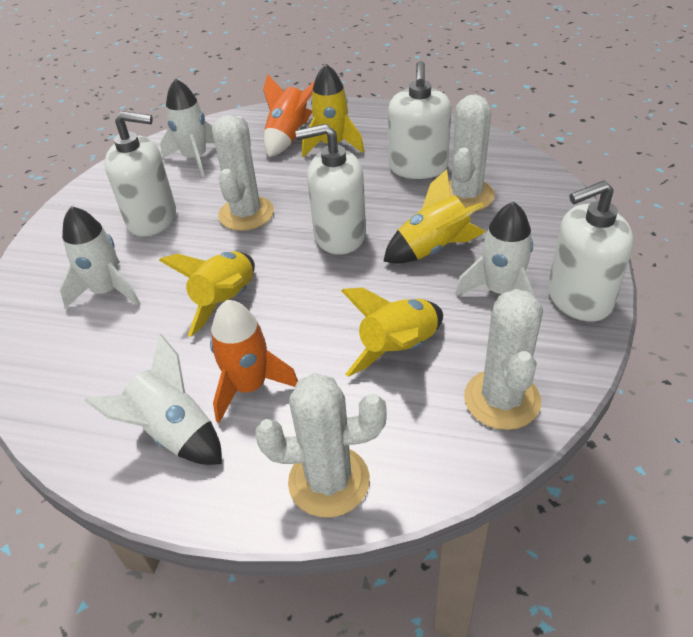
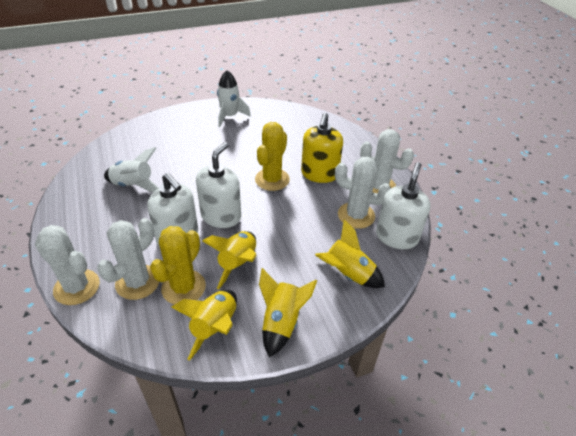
orange rocket: [210,300,298,423] [263,74,315,157] = 2 -> none = 0
white rocket: [59,206,141,309] [84,334,222,465] [160,78,214,177] [455,202,535,297] = 4 -> [104,147,159,192] [217,70,251,127] = 2
white soap dispenser: [105,111,176,237] [295,124,366,255] [388,61,451,179] [548,180,634,322] = 4 -> [147,173,198,246] [196,142,241,228] [376,162,431,249] = 3
yellow cactus: none = 0 -> [150,226,206,305] [255,122,290,191] = 2
yellow soap dispenser: none = 0 -> [301,113,343,183] = 1

